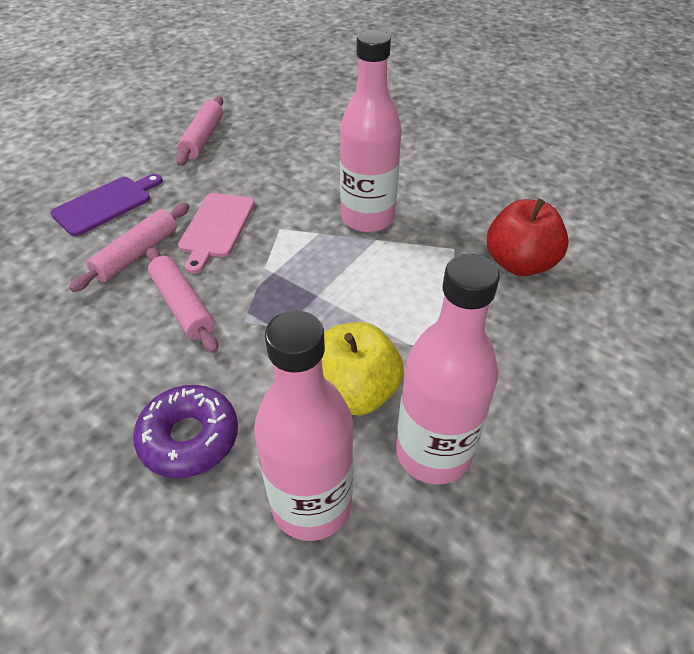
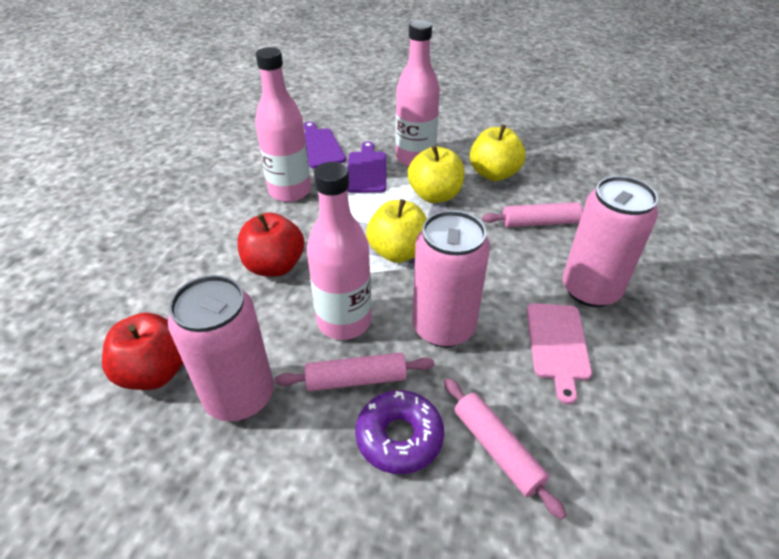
pink can: none = 0 -> [168,275,274,421] [412,210,490,347] [562,176,658,307] = 3
purple cutting board: [51,174,162,236] = 1 -> [304,122,346,168] [347,142,386,193] = 2
red apple: [487,199,569,276] = 1 -> [102,313,183,390] [237,213,304,277] = 2
yellow apple: [322,322,404,415] = 1 -> [366,199,427,263] [408,146,464,203] [470,124,525,181] = 3

